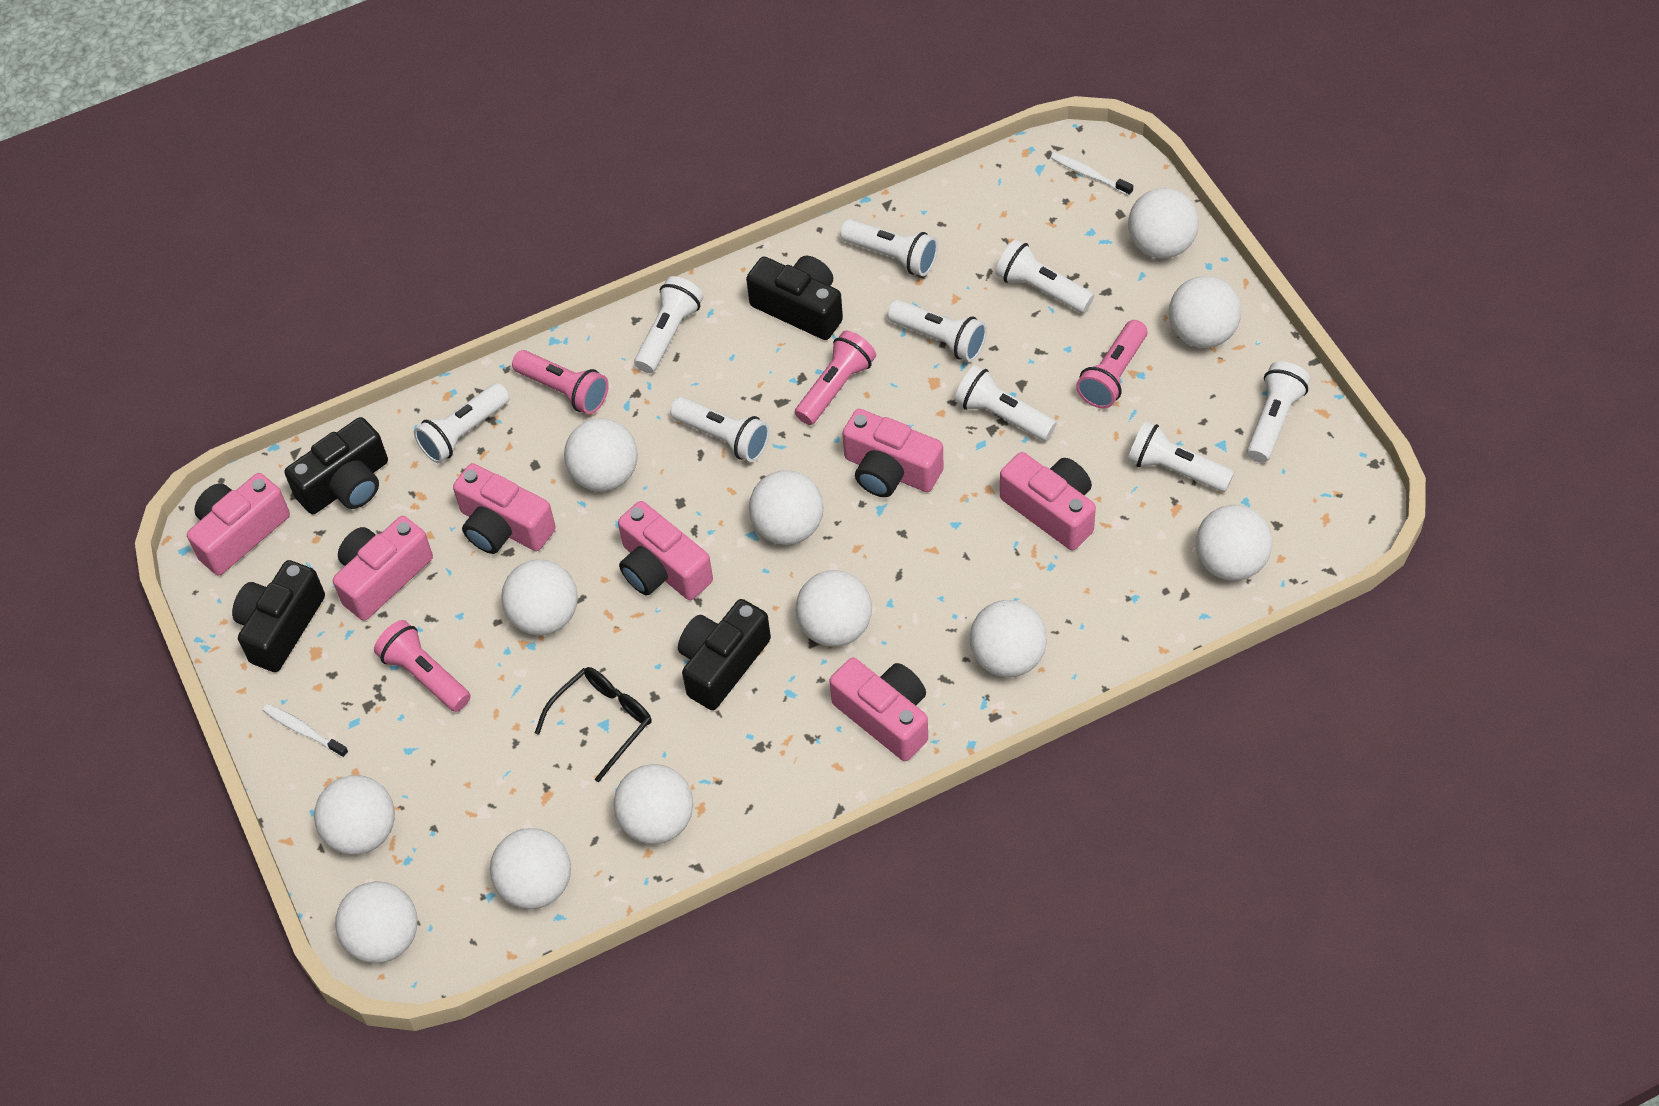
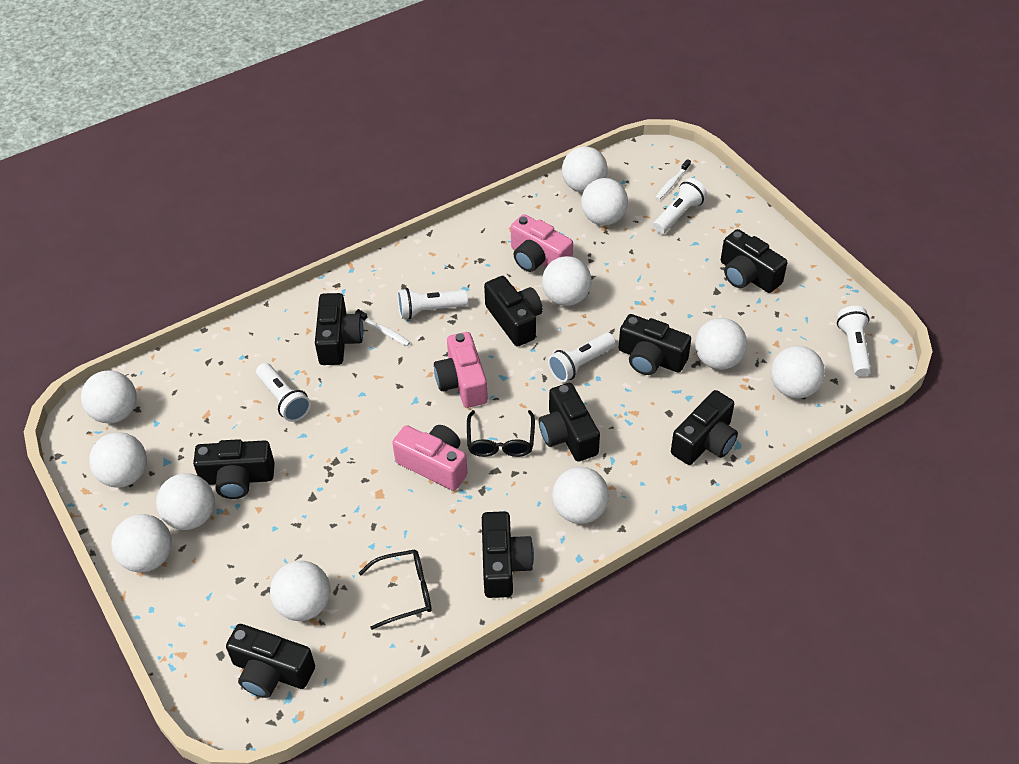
black camera: [232,560,325,672] [284,417,388,514] [678,599,771,710] [746,256,843,340] = 4 -> [193,439,275,499] [226,624,315,698] [315,293,363,365] [482,511,534,598] [484,276,543,347] [539,383,600,461] [619,314,691,375] [671,390,738,465] [721,229,787,293] = 9
black glasses: [535,667,652,782] = 1 -> [359,549,432,630] [467,410,535,457] = 2
pink camera: [187,473,290,575] [333,516,433,621] [453,463,556,554] [618,501,713,600] [829,658,928,761] [842,409,944,497] [1000,452,1096,550] = 7 -> [392,425,467,491] [434,332,488,408] [511,214,573,272] = 3
pink flashlight: [374,620,471,712] [512,350,609,414] [795,331,876,425] [1076,320,1147,408] = 4 -> none = 0
white ball: [314,775,395,855] [335,881,418,964] [490,828,571,909] [501,560,578,635] [564,418,638,492] [613,764,693,844] [749,470,824,545] [796,570,872,647] [970,600,1047,677] [1128,188,1199,259] [1169,276,1241,348] [1196,505,1272,581] = 12 -> [81,370,137,424] [89,432,147,488] [111,514,172,573] [156,473,215,530] [270,561,331,621] [542,256,591,306] [552,467,609,524] [562,146,608,193] [581,178,628,226] [695,318,747,370] [771,346,825,399] = 11
white flashlight: [414,383,510,463] [634,276,703,373] [670,397,770,462] [840,219,938,276] [887,300,987,362] [955,365,1057,441] [995,239,1094,313] [1128,421,1234,492] [1247,361,1310,463] = 9 -> [256,363,311,422] [398,288,468,319] [548,333,616,382] [653,178,707,234] [837,306,871,377] = 5

